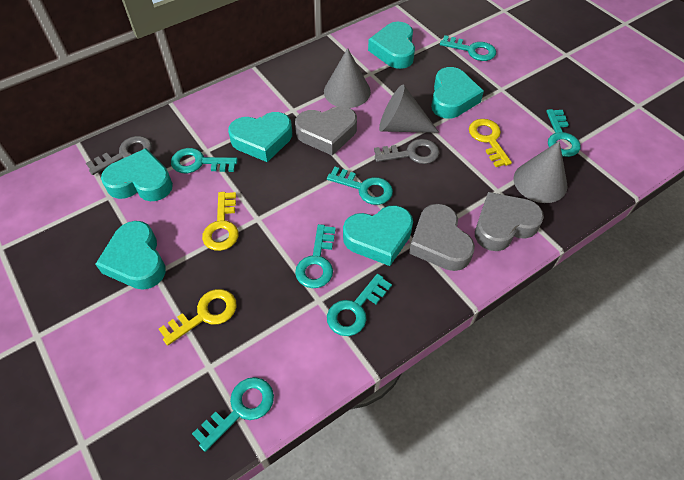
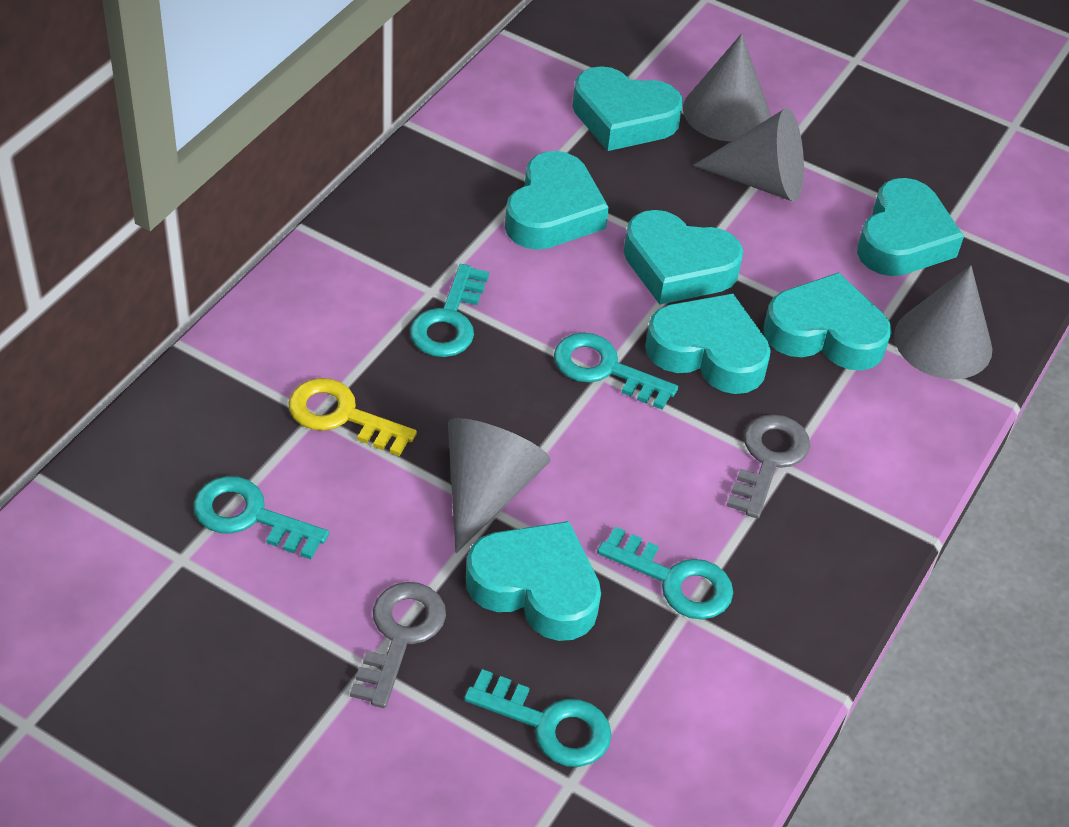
grey cone: [324,48,371,108] [379,85,439,133] [514,141,567,203] = 3 -> [448,418,551,553] [683,33,770,142] [693,108,804,202] [894,265,992,379] = 4
grey heart: [295,106,357,156] [409,204,475,271] [475,192,544,251] = 3 -> none = 0
turquoise heart: [96,221,166,290] [101,148,173,201] [228,112,292,162] [343,205,413,266] [368,22,415,69] [431,67,484,119] = 6 -> [466,521,601,641] [505,151,609,250] [572,66,683,151] [624,210,743,305] [645,294,771,394] [764,272,892,370] [857,178,964,276] = 7
turquoise key: [171,148,238,173] [192,377,274,452] [295,224,336,288] [327,167,393,205] [327,274,392,336] [440,35,496,61] [546,109,581,157] = 7 -> [193,476,329,559] [410,264,489,357] [464,669,612,767] [554,332,678,410] [597,527,733,619] = 5
yellow key: [159,289,237,345] [202,192,239,251] [469,119,512,167] = 3 -> [288,378,417,456] = 1

